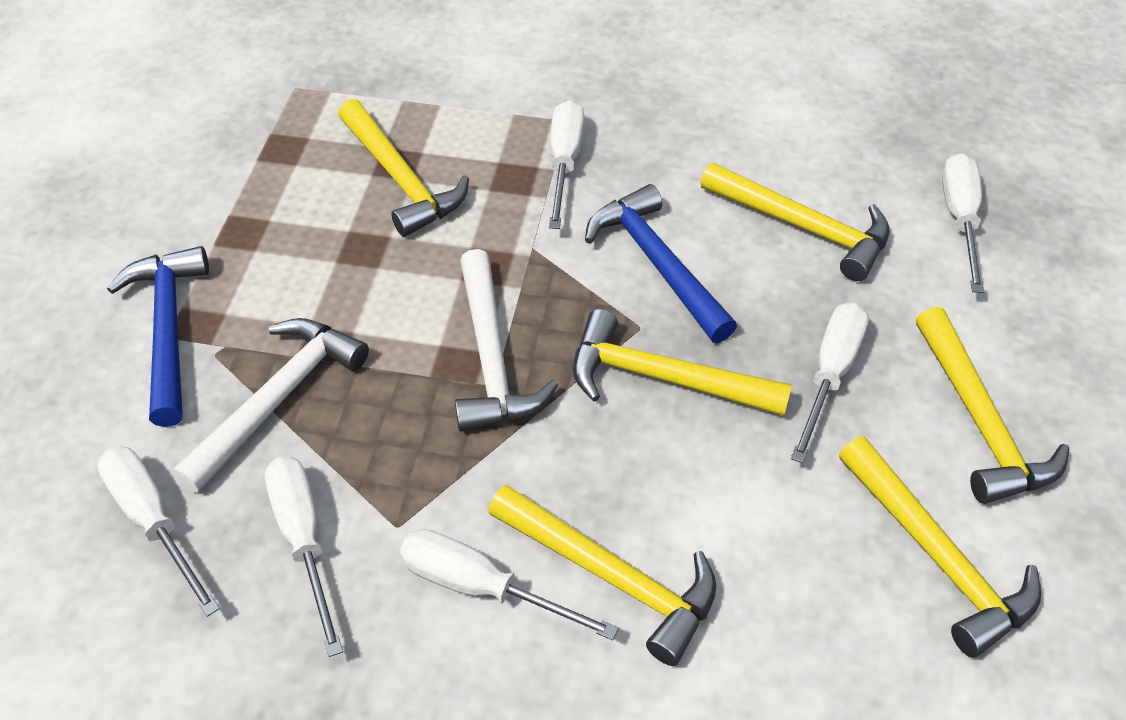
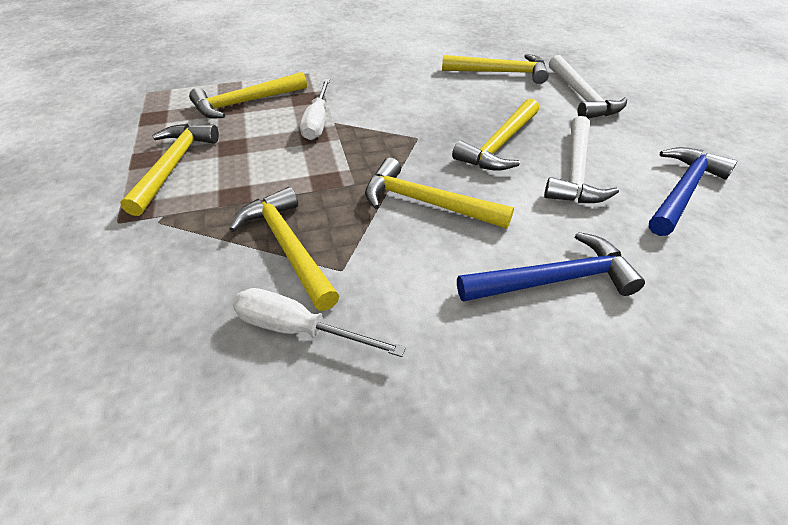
white screwdriver: [97,446,220,617] [265,456,343,657] [400,529,619,640] [549,100,584,229] [791,302,869,463] [942,153,984,293] = 6 -> [233,288,406,357] [300,79,330,140] = 2

